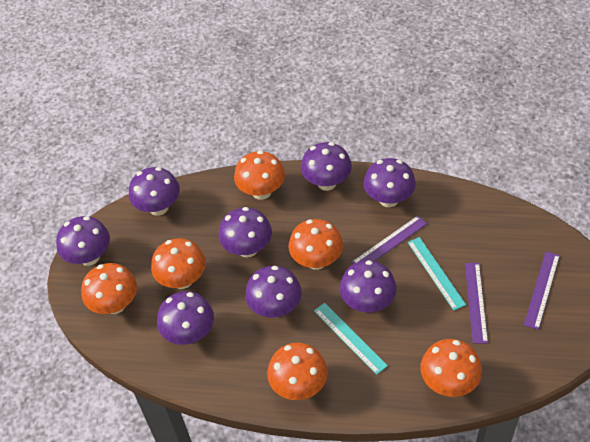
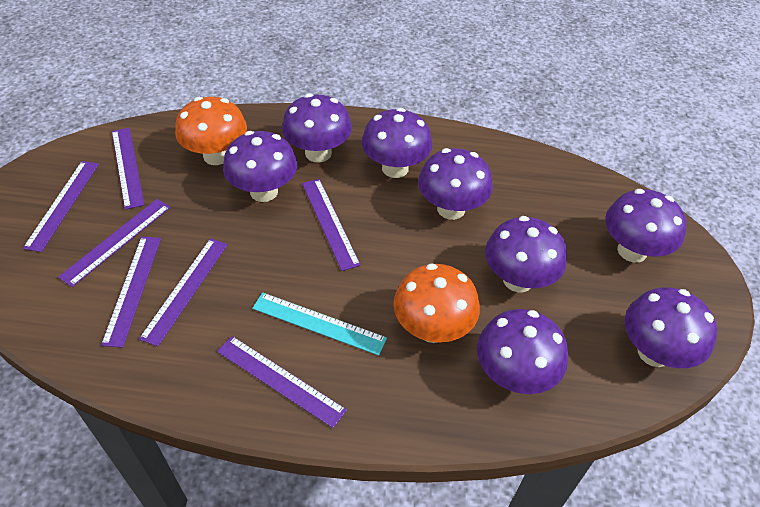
orange mushroom: [81,263,137,314] [151,238,206,289] [234,151,285,200] [267,343,328,400] [289,219,343,270] [420,339,482,397] = 6 -> [175,97,247,165] [394,263,480,343] = 2
purple ruler: [352,216,427,264] [465,263,488,343] [524,251,560,330] = 3 -> [23,161,99,252] [58,199,171,287] [101,236,161,348] [112,128,144,210] [139,238,228,347] [217,336,347,428] [302,179,361,271] = 7
turquoise ruler: [314,303,388,375] [408,237,466,311] = 2 -> [252,292,387,356] = 1

